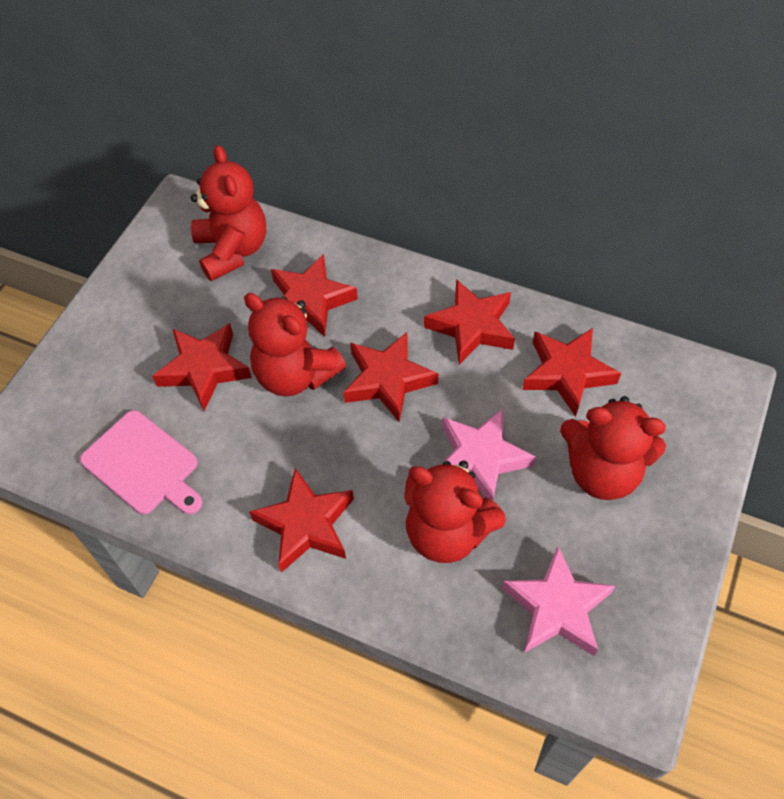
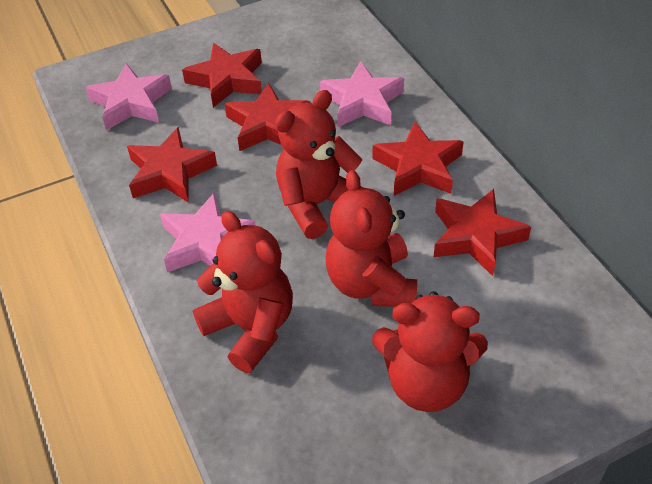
pink cutting board: [80,410,203,515] = 1 -> none = 0
pink star: [442,409,536,500] [502,546,615,656] = 2 -> [85,63,172,130] [160,192,256,272] [320,61,404,127] = 3
red star: [152,323,252,411] [249,468,354,573] [271,254,358,337] [343,332,438,422] [424,279,515,365] [522,328,621,417] = 6 -> [127,127,217,202] [182,43,262,108] [225,83,311,151] [372,122,464,196] [434,189,531,276] = 5

